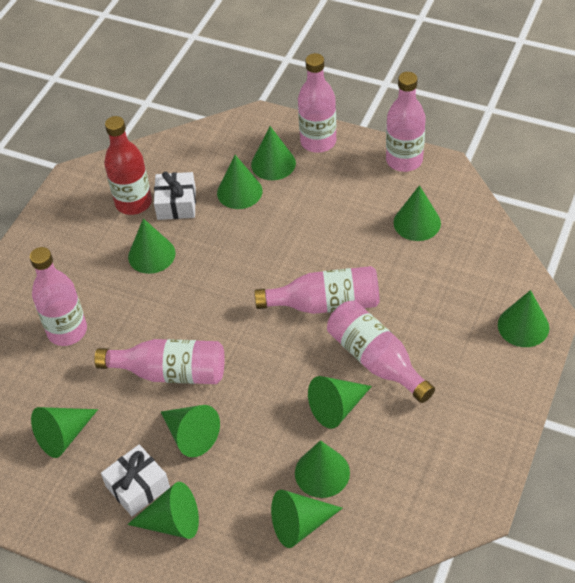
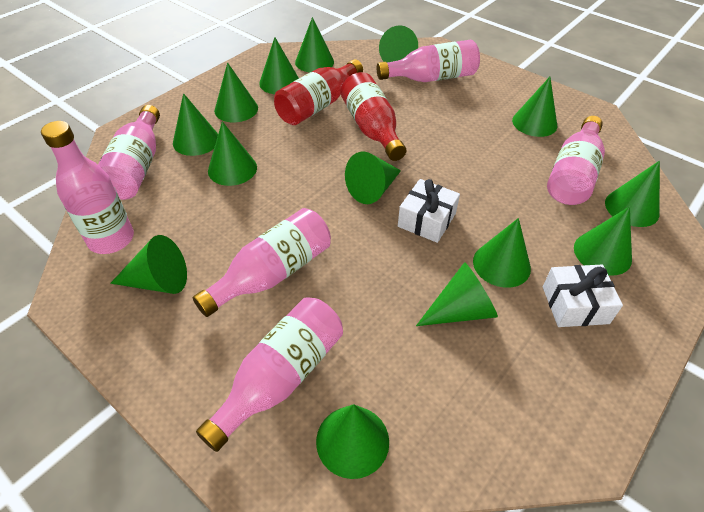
green cone: [31,407,98,458] [127,482,199,539] [128,218,175,274] [161,405,220,457] [217,155,262,209] [251,126,296,180] [271,490,343,548] [295,440,350,498] [308,376,372,429] [393,185,441,241] [498,290,549,347] = 11 -> [110,235,187,294] [173,93,218,156] [208,121,257,186] [214,62,258,122] [259,37,299,94] [295,17,334,72] [316,404,389,479] [345,152,401,204] [379,25,418,62] [416,262,498,326] [473,218,531,288] [512,77,557,137] [574,207,632,276] [605,161,660,227] = 14
red bottle: [104,116,152,215] = 1 -> [274,59,363,125] [341,72,406,161] = 2

